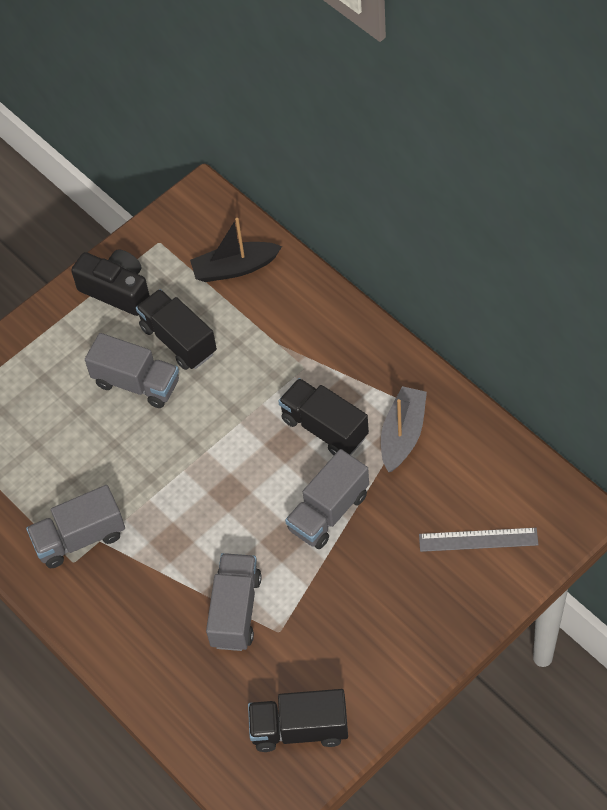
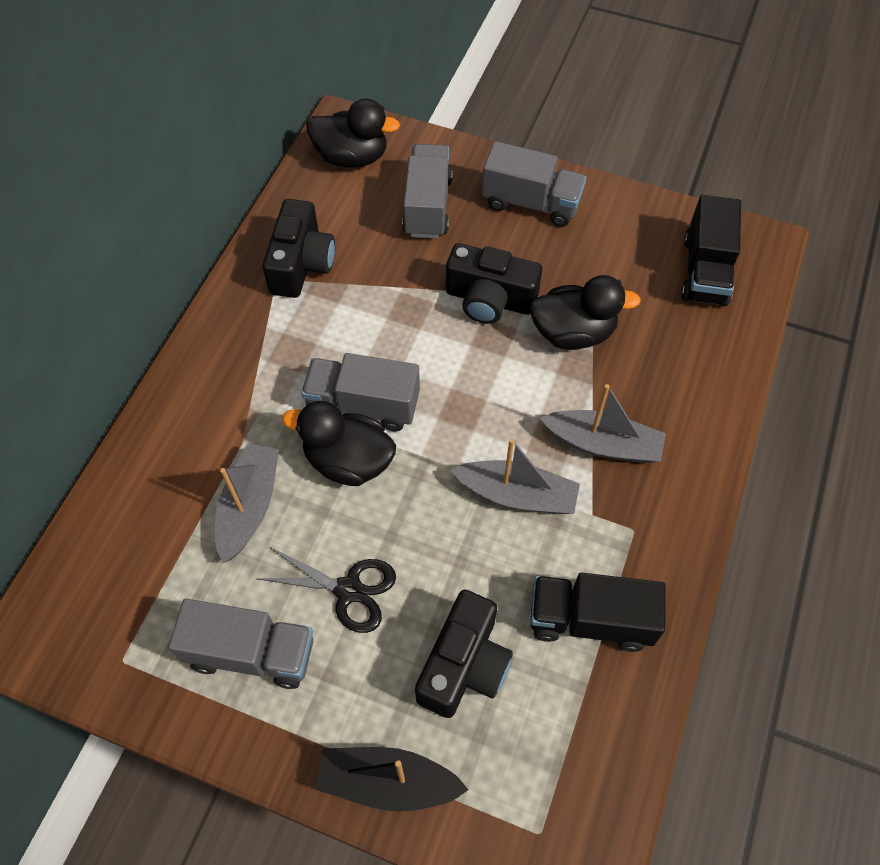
black camera: [71,249,150,316] = 1 -> [262,199,335,298] [415,589,513,718] [446,243,542,324] = 3
black duck: none = 0 -> [282,401,396,486] [306,99,400,168] [529,275,641,350] = 3
black scissors: none = 0 -> [255,547,396,633] = 1
black truck: [136,289,217,370] [248,689,348,752] [278,378,369,455] = 3 -> [530,572,666,652] [681,195,741,306] = 2
grey boat: [381,386,427,472] = 1 -> [215,443,279,563] [451,439,580,514] [540,384,666,463] = 3
grey ruler: [419,528,538,552] = 1 -> none = 0

